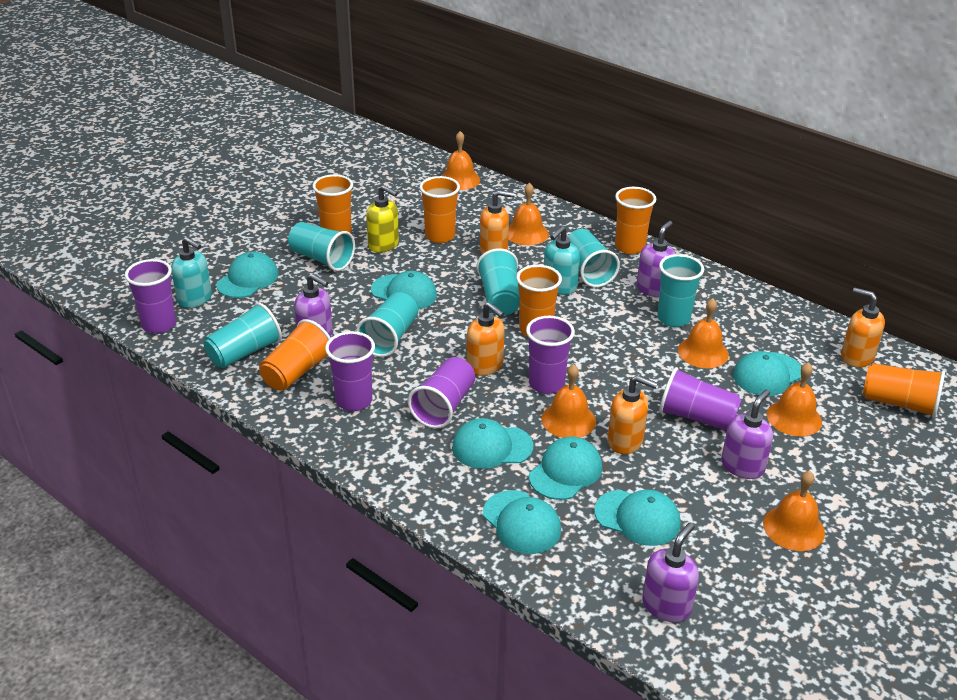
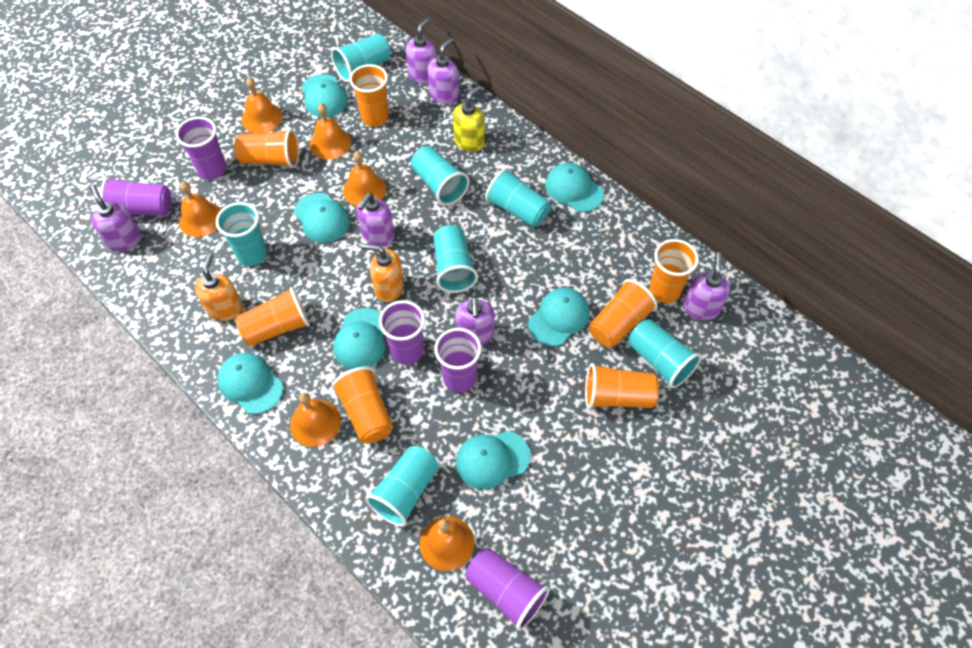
orange cup: [259,319,331,391] [313,174,353,233] [419,176,460,243] [516,265,562,337] [615,187,656,254] [863,363,945,418] = 6 -> [234,129,299,168] [235,287,310,346] [332,366,393,444] [349,64,389,126] [585,363,659,409] [589,279,657,347] [649,239,699,303] = 7
orange soap dispenser: [467,302,505,376] [480,190,515,254] [608,375,658,454] [841,288,885,368] = 4 -> [195,253,243,321] [361,244,404,302] = 2
purple soap dispenser: [294,273,333,337] [637,221,676,297] [642,522,699,622] [721,389,773,479] = 4 -> [90,185,142,252] [356,193,395,246] [406,18,437,84] [427,38,459,105] [455,296,494,346] [683,252,730,320] = 6
turquoise cup: [204,302,282,368] [288,222,355,271] [356,292,418,357] [476,248,520,316] [568,229,620,287] [657,254,704,327] = 6 -> [216,202,267,266] [331,34,391,82] [365,446,438,527] [411,146,470,205] [433,225,478,293] [485,168,551,227] [629,319,702,388] = 7
turquoise soap dispenser: [171,237,212,308] [544,226,580,295] = 2 -> none = 0

